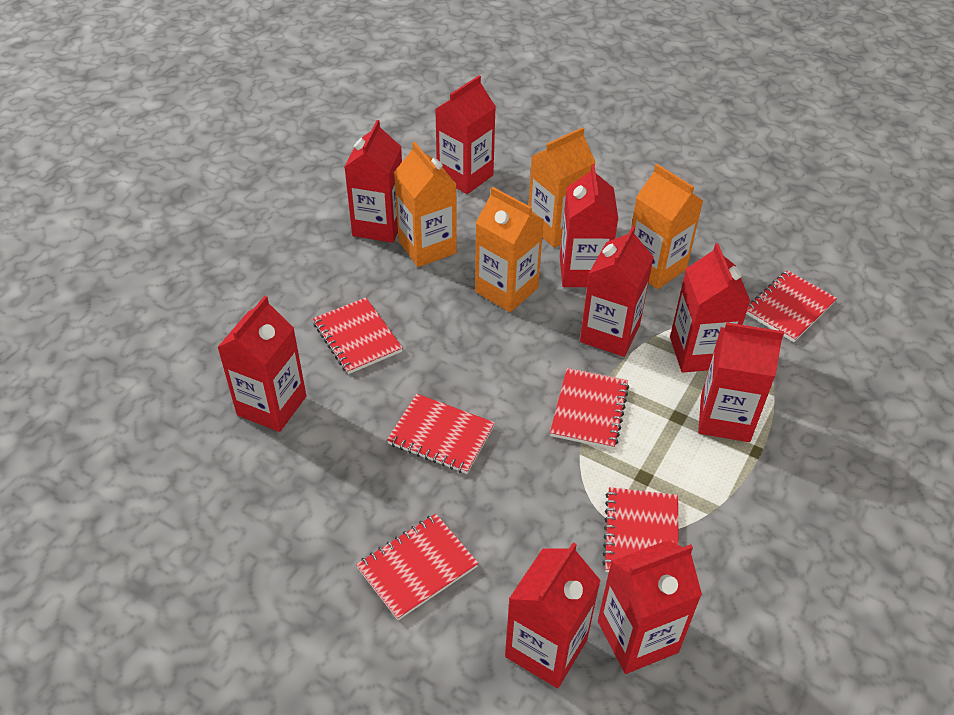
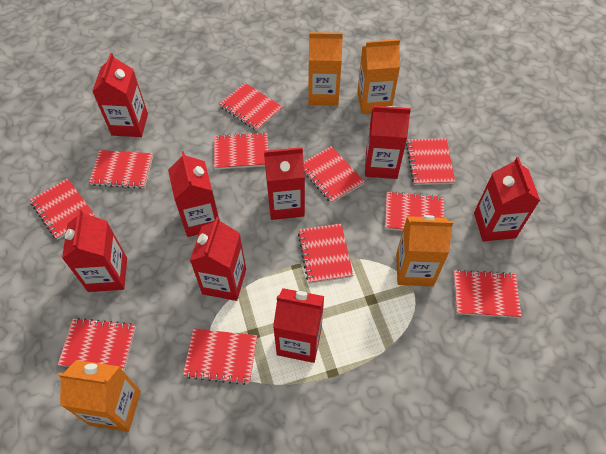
red carton: [217,296,306,432] [344,120,402,243] [435,76,496,194] [505,543,601,688] [560,164,618,287] [580,226,654,357] [598,540,702,674] [670,243,750,373] [698,322,784,442] = 9 -> [62,209,127,292] [92,53,148,137] [168,151,218,237] [190,217,246,301] [264,147,305,220] [273,288,324,363] [365,106,411,179] [474,157,540,241] = 8
red notebook: [313,297,403,374] [356,514,479,620] [387,394,495,474] [550,368,629,449] [602,487,679,572] [746,270,837,342] = 6 -> [30,178,95,240] [58,318,136,371] [89,150,153,189] [183,328,257,385] [214,132,268,170] [219,83,282,131] [298,224,353,284] [304,146,365,203] [385,191,444,231] [406,138,455,185] [453,270,521,318] = 11

